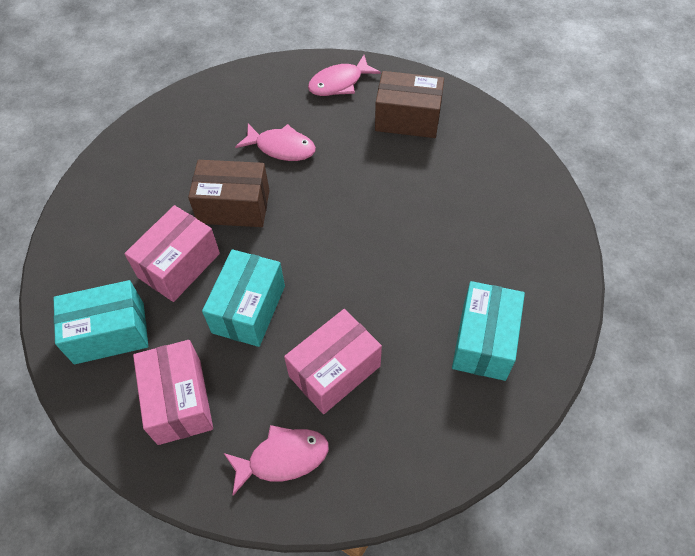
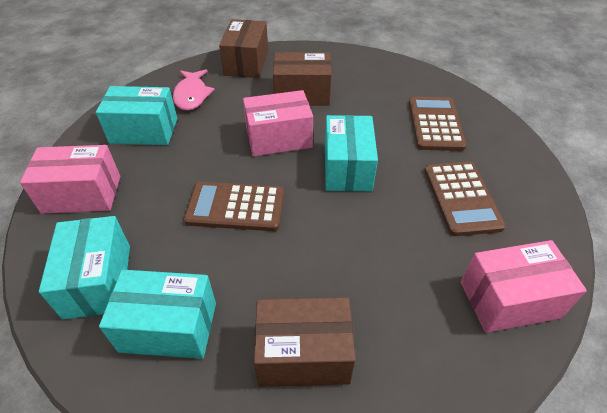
brown box: [188,160,270,227] [375,71,444,138] = 2 -> [219,19,268,78] [254,297,356,387] [273,52,332,105] = 3
brown calculator: none = 0 -> [184,182,284,231] [409,96,467,151] [424,162,506,236] = 3
pink fish: [224,425,329,496] [235,124,316,161] [308,55,381,96] = 3 -> [173,69,214,111] = 1
turquoise box: [54,280,148,364] [202,249,285,347] [452,281,525,381] = 3 -> [39,216,130,320] [96,86,177,145] [99,270,216,359] [325,115,378,191] = 4

